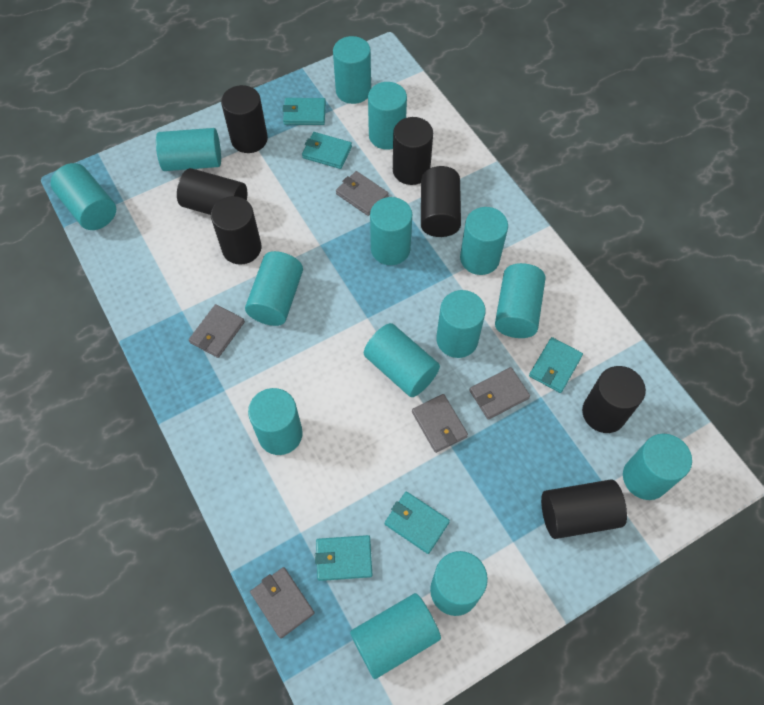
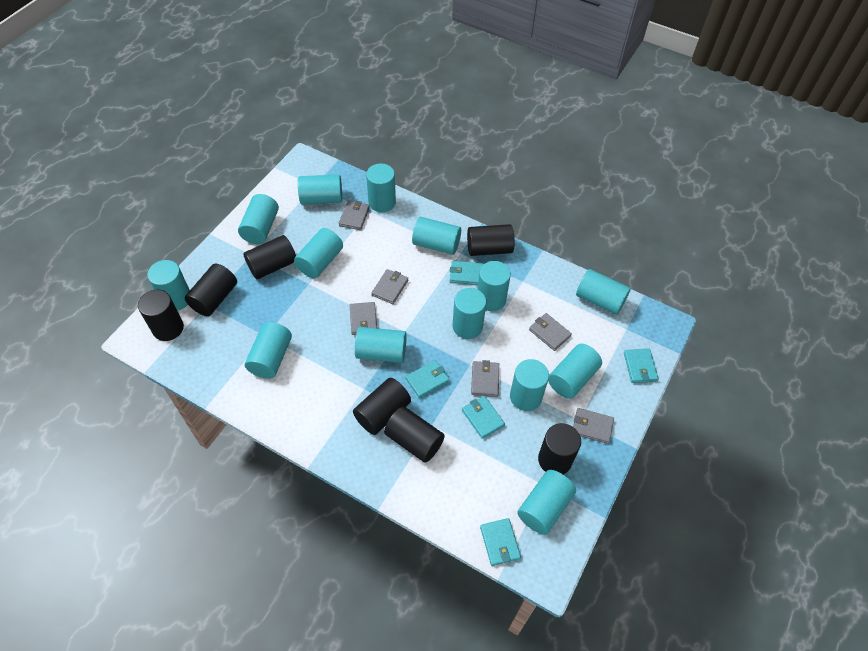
grey wallet: [189,304,245,358] [250,567,315,639] [336,171,389,216] [412,394,468,453] [469,367,530,420] = 5 -> [339,201,370,230] [350,302,377,335] [371,269,408,304] [471,360,499,397] [529,313,572,351] [573,408,614,444] = 6

